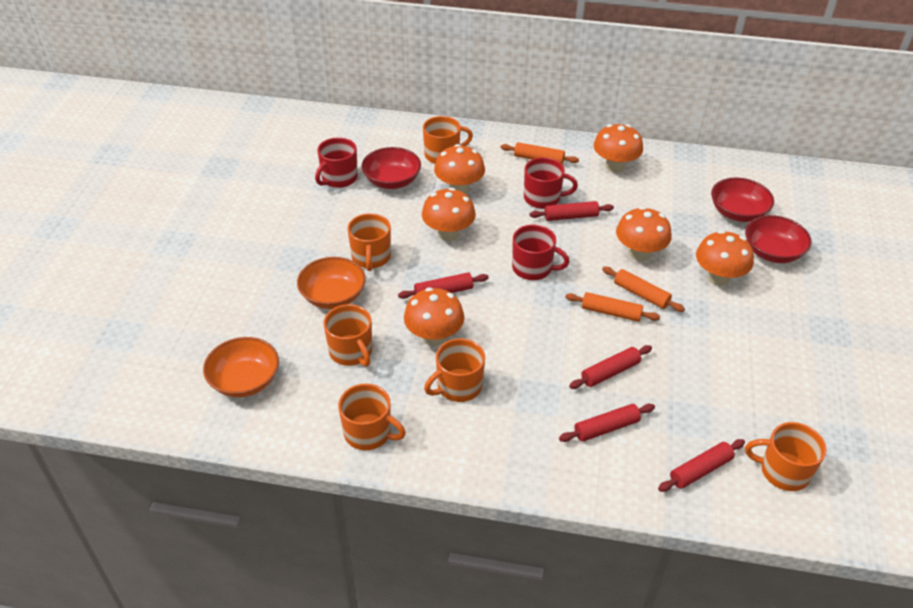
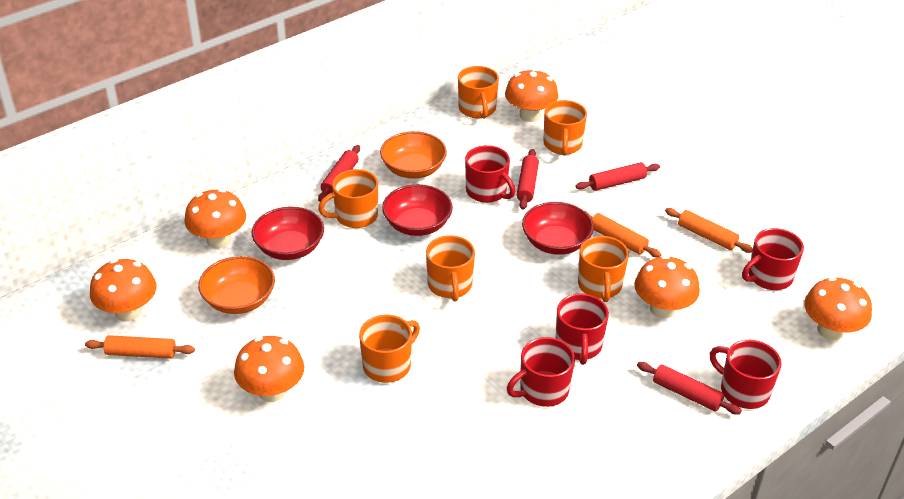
red mug: [315,137,358,188] [512,225,570,280] [524,157,578,209] = 3 -> [465,145,515,203] [507,337,575,407] [556,293,609,365] [710,340,781,409] [742,228,804,290] = 5
red rolling pin: [398,272,489,299] [530,201,614,221] [559,404,655,442] [569,345,652,389] [658,439,745,492] = 5 -> [318,145,360,202] [516,149,539,210] [575,162,660,191] [637,362,742,415] = 4

